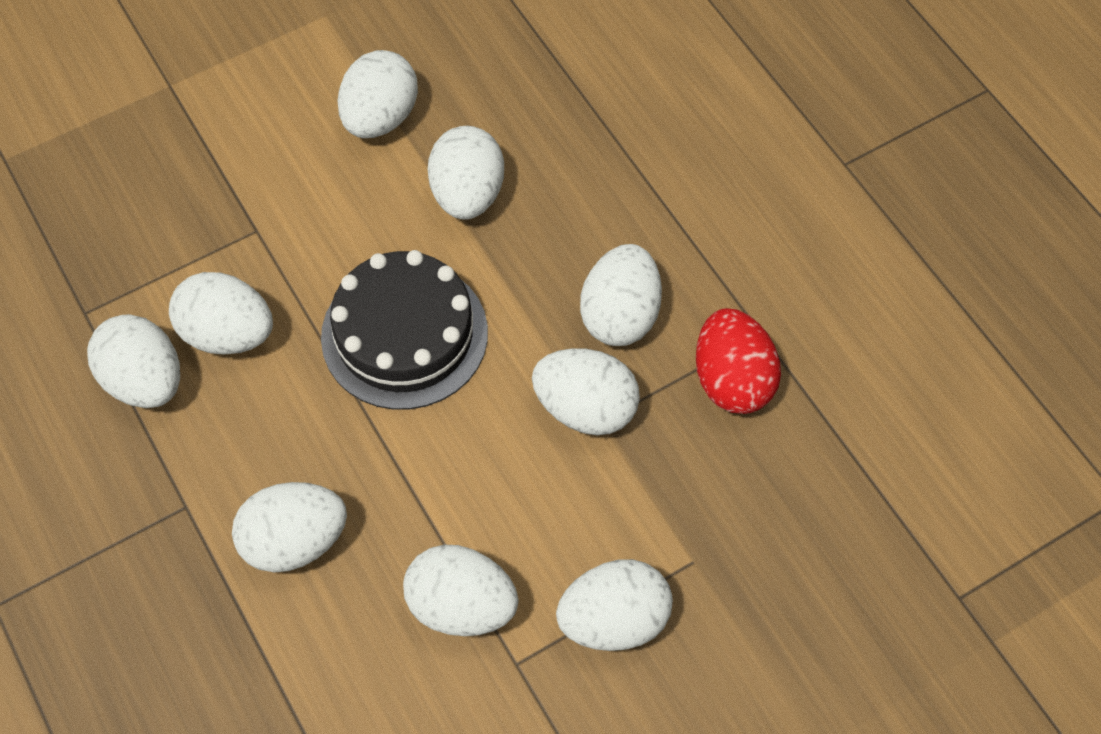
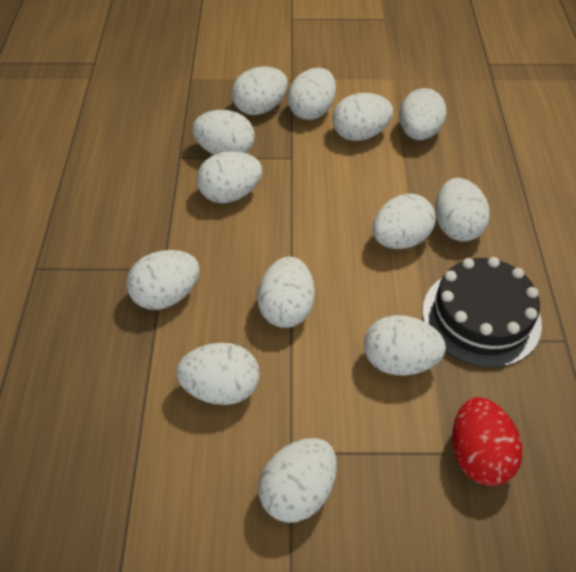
white egg: [87,314,180,408] [169,272,273,354] [232,482,347,572] [338,50,418,138] [403,545,519,636] [428,126,504,220] [532,348,640,435] [556,559,673,651] [580,244,662,346] = 9 -> [127,250,200,310] [176,343,260,405] [192,110,255,155] [197,151,262,203] [232,66,288,115] [257,257,315,328] [258,438,337,523] [288,67,336,120] [332,93,393,141] [364,315,446,376] [373,194,436,249] [399,88,447,140] [435,178,490,241] = 13

